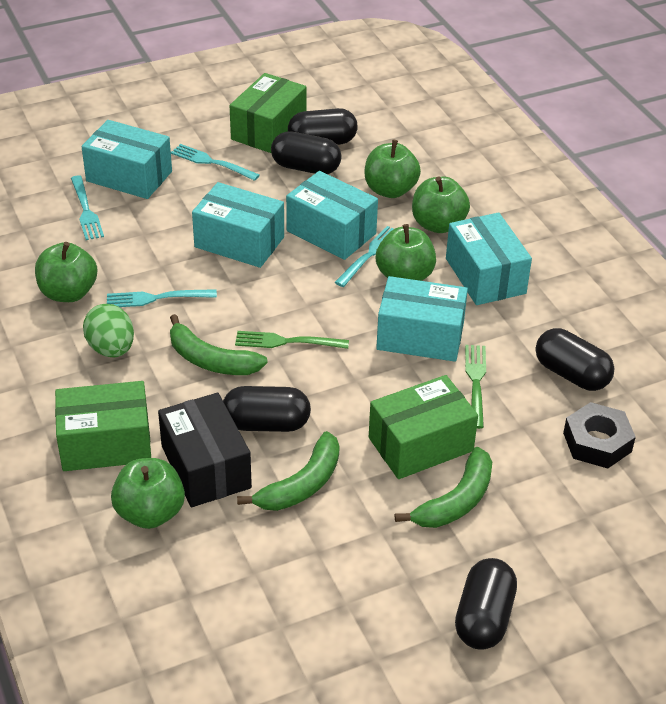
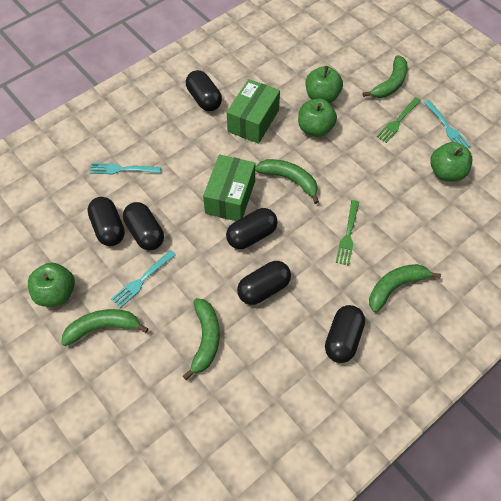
black box: [158,393,252,507] = 1 -> none = 0
black capsule: [223,386,311,432] [271,131,342,174] [288,108,358,145] [455,558,517,650] [536,328,615,391] = 5 -> [87,197,125,246] [123,202,164,250] [186,70,222,111] [226,208,278,249] [237,261,291,305] [325,305,365,363] = 6
black nut: [563,402,636,469] = 1 -> none = 0
green apple: [35,242,97,302] [111,458,185,529] [365,140,421,198] [376,224,436,281] [412,176,470,233] = 5 -> [28,263,75,307] [298,99,337,137] [306,66,343,103] [430,142,472,181] = 4
green banana: [170,314,268,375] [237,431,340,511] [395,447,492,528] = 3 -> [61,309,149,346] [183,298,220,380] [255,159,319,204] [362,55,408,98] [369,264,441,313] = 5
green box: [55,381,151,471] [229,73,307,153] [369,375,478,479] = 3 -> [203,154,255,221] [227,79,280,144] = 2
green egg: [83,304,134,357] = 1 -> none = 0
turquoise box: [82,120,172,199] [192,182,284,268] [286,171,378,260] [376,276,468,362] [446,213,532,305] = 5 -> none = 0
turquoise fork: [71,176,104,240] [107,289,217,307] [171,144,260,181] [335,226,394,287] = 4 -> [90,163,161,174] [111,250,176,308] [424,100,470,148] = 3

